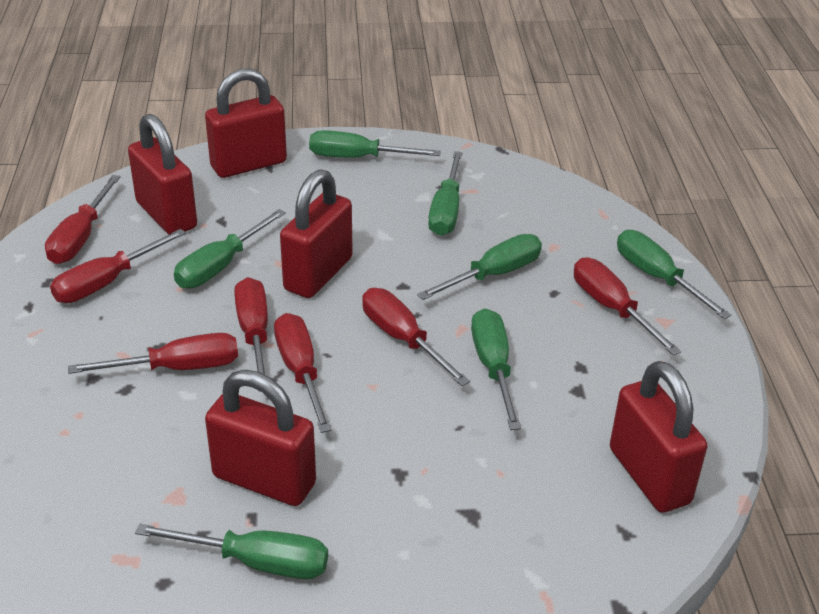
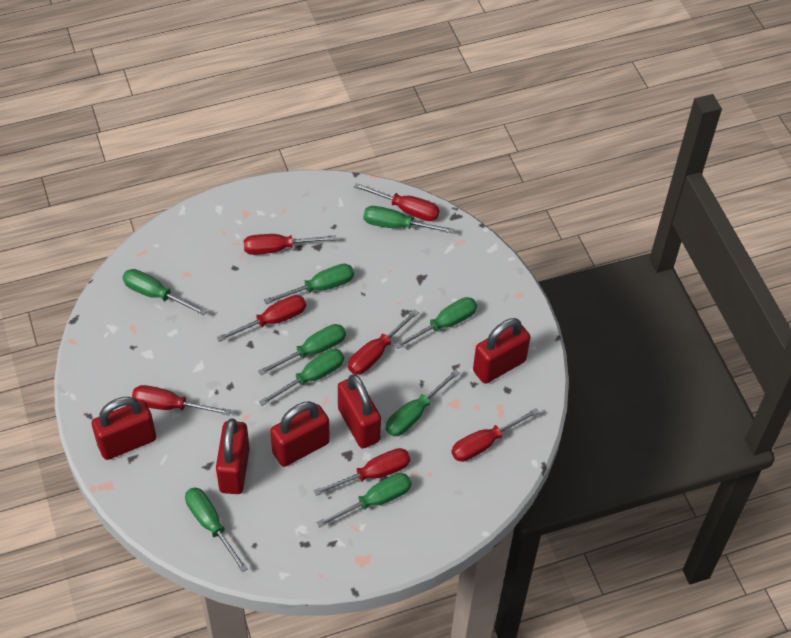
green screwdriver: [135,524,328,579] [174,209,286,288] [309,130,441,158] [417,234,542,300] [428,151,463,236] [471,308,521,430] [617,230,731,319] = 7 -> [122,269,207,316] [185,487,248,572] [258,324,346,375] [259,349,344,406] [264,264,354,304] [317,473,412,528] [363,206,454,233] [386,369,460,436] [394,297,477,349] = 9

